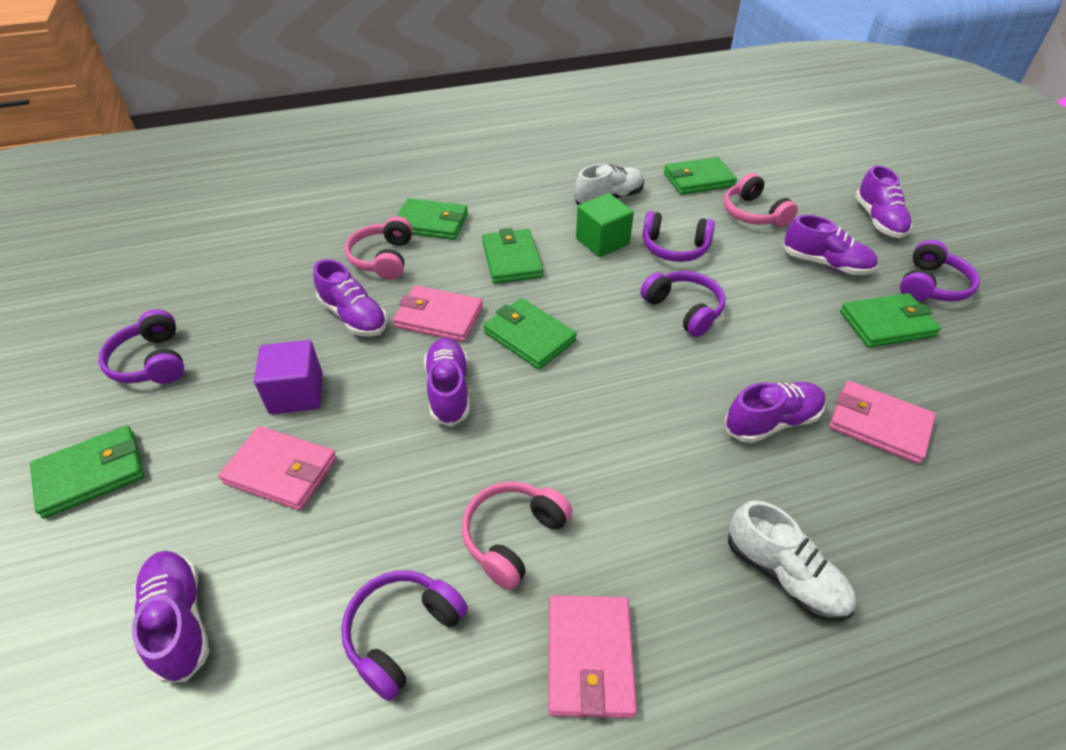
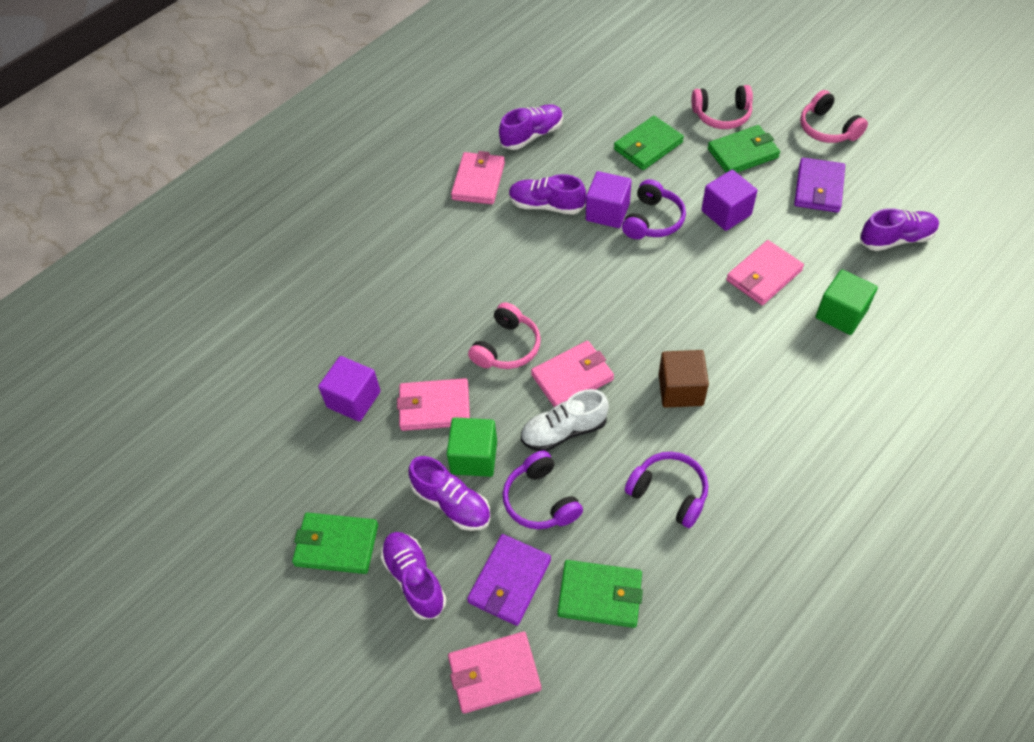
brown cube: none = 0 -> [659,350,709,408] = 1
green cube: [576,193,634,257] = 1 -> [447,417,497,477] [816,270,878,335] = 2
green wallet: [30,425,144,519] [397,198,468,240] [482,228,543,284] [483,298,577,370] [664,157,737,195] [840,293,941,348] = 6 -> [292,512,378,574] [557,560,643,628] [614,116,684,170] [708,125,780,173] = 4
pink wallet: [218,426,337,510] [393,285,483,342] [548,595,637,718] [829,381,936,464] = 4 -> [397,378,470,431] [448,632,541,714] [451,151,505,204] [531,341,614,407] [726,240,804,305] = 5
purple cube: [254,340,323,414] = 1 -> [318,356,381,422] [586,171,632,228] [701,170,757,231] = 3
purple headphones: [98,309,184,384] [341,570,468,701] [640,271,725,337] [642,211,715,262] [900,240,980,302] = 5 -> [503,450,583,529] [622,179,686,239] [625,452,708,528] = 3
purple shoe: [132,551,209,683] [313,259,387,337] [424,338,470,427] [725,382,826,443] [783,215,878,275] [855,165,912,238] = 6 -> [381,532,446,620] [409,456,491,531] [499,104,563,150] [509,174,586,215] [860,208,939,251] = 5
purple wallet: none = 0 -> [467,534,551,626] [794,158,845,213] = 2
white shoe: [575,164,645,205] [728,500,856,621] = 2 -> [521,389,609,451] = 1

